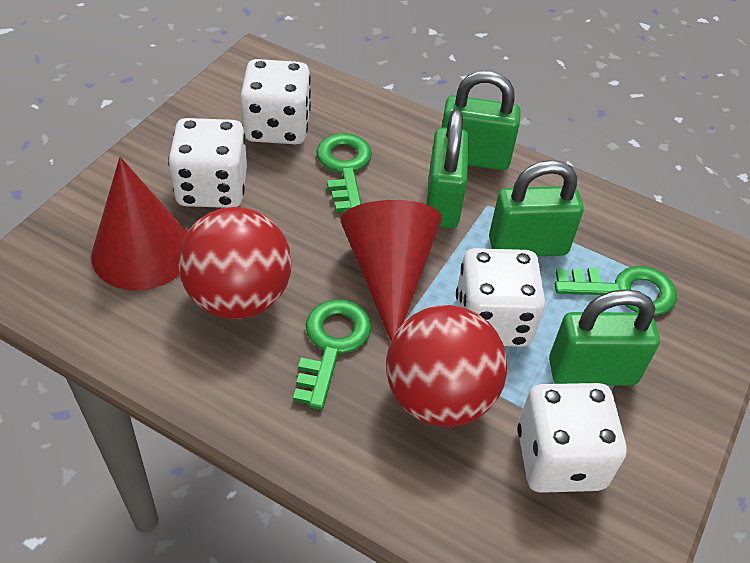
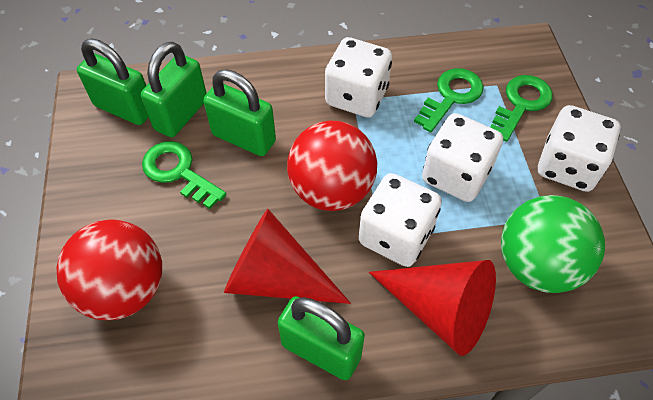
green ball: none = 0 -> [501,195,605,293] = 1

